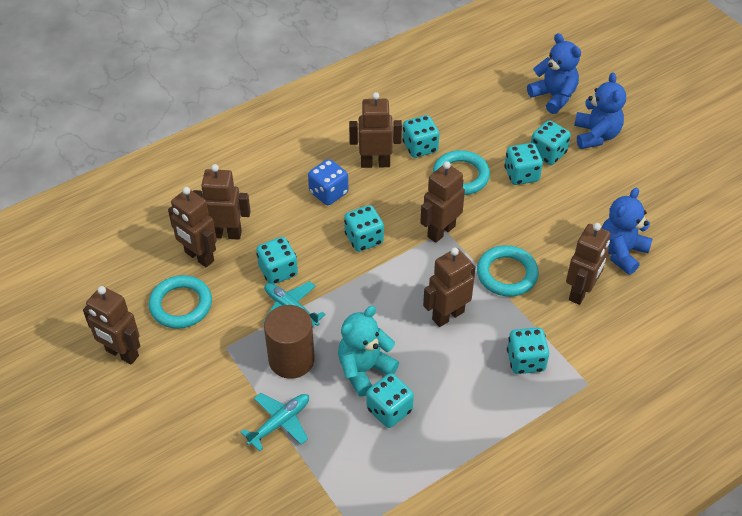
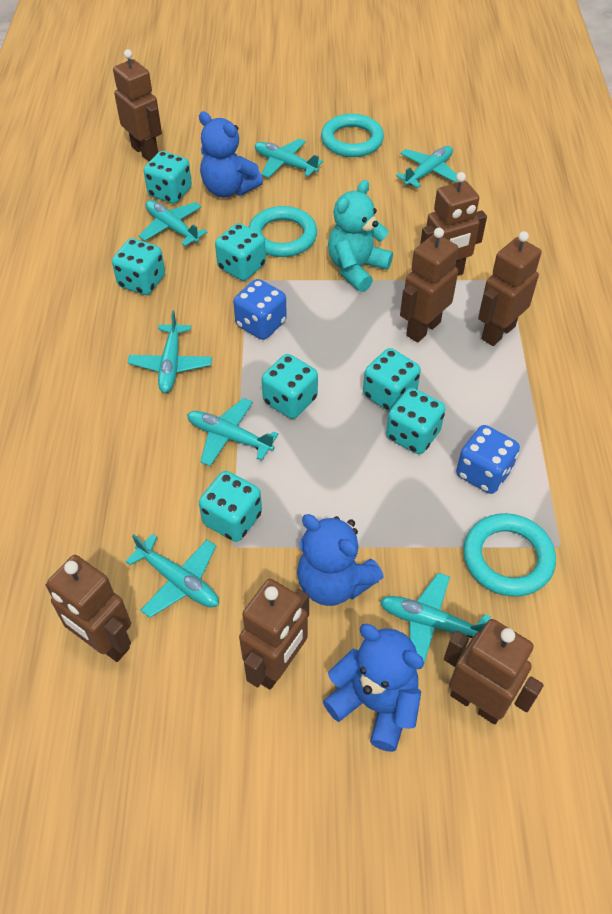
blue dice: [308,159,348,205] = 1 -> [233,279,287,340] [456,425,520,494] = 2
brown cylinder: [264,305,315,379] = 1 -> none = 0
turquoise plane: [240,393,309,452] [263,281,326,327] = 2 -> [126,534,219,618] [128,311,212,393] [139,200,208,246] [187,398,278,466] [255,139,323,178] [380,573,491,666] [396,146,457,188] = 7

